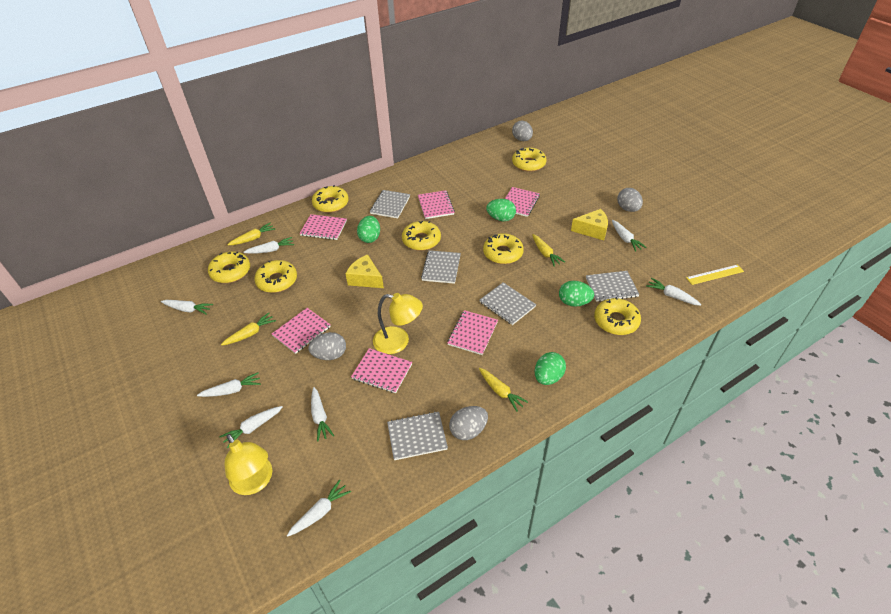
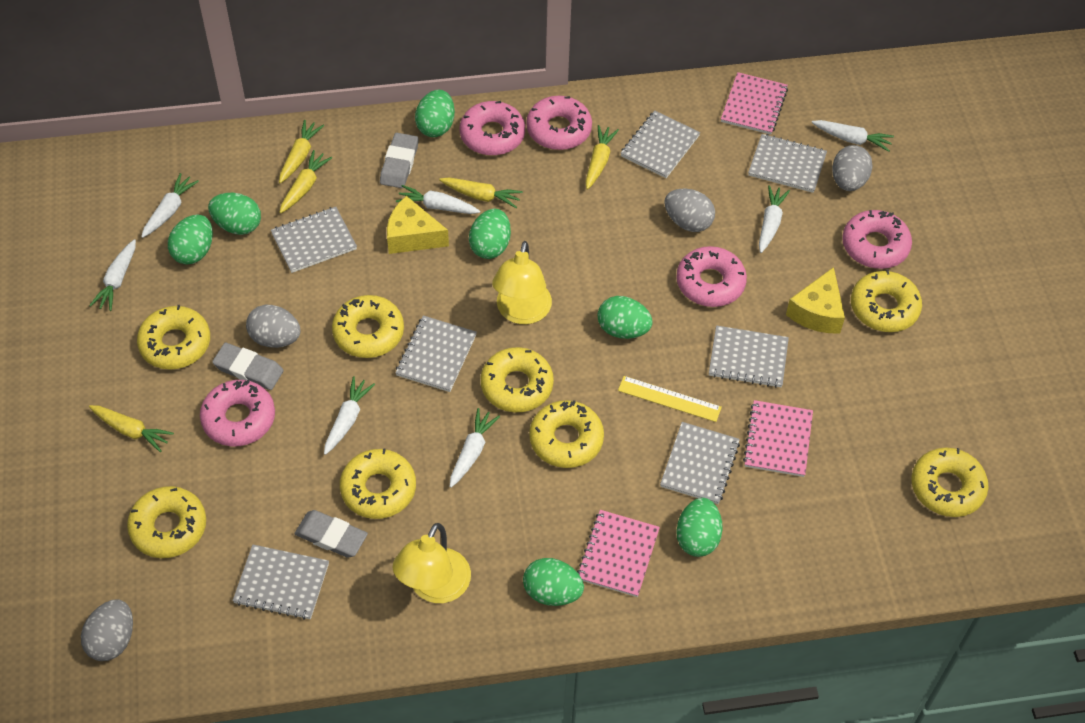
green egg: [357,216,380,243] [486,199,516,221] [535,352,566,385] [559,281,594,307] = 4 -> [168,215,213,265] [208,193,261,235] [415,90,455,137] [469,209,511,259] [523,558,584,606] [598,296,653,339] [676,498,723,557] = 7
grey eraser: none = 0 -> [212,343,284,390] [294,510,368,558] [380,133,419,188] = 3
grey notebook: [370,190,410,218] [387,411,448,460] [421,250,461,284] [480,282,536,325] [586,271,640,302] = 5 -> [232,545,329,620] [271,207,357,273] [395,315,477,392] [620,110,700,178] [660,422,740,504] [709,325,789,388] [748,134,827,193] = 7
pink donut: none = 0 -> [200,380,275,446] [460,101,525,156] [526,96,592,150] [676,246,747,307] [842,210,912,269] = 5
pink notebook: [272,308,331,354] [299,214,347,240] [351,348,412,393] [418,190,455,219] [447,310,498,355] [505,187,540,217] = 6 -> [577,510,660,597] [721,72,788,135] [743,400,813,477] = 3
white carrot: [161,300,213,315] [197,372,261,397] [220,406,283,448] [244,237,294,254] [287,480,351,537] [311,387,334,442] [612,220,646,252] [646,278,701,306] = 8 -> [89,239,136,311] [141,173,199,238] [324,376,375,455] [396,185,480,214] [450,408,500,488] [759,185,790,253] [812,120,894,152] = 7
yellow carrot: [221,313,276,345] [227,223,275,245] [479,368,528,412] [532,234,565,267] = 4 -> [89,405,174,452] [279,120,324,183] [279,150,332,213] [439,177,523,208] [585,125,619,190] = 5
yellow donut: [208,251,250,283] [254,260,297,293] [312,185,349,213] [402,221,441,251] [483,233,524,264] [512,147,546,172] [594,297,641,335] = 7 -> [127,486,206,558] [137,305,210,370] [332,295,404,358] [340,448,416,519] [481,347,554,412] [529,400,604,468] [851,269,922,332] [911,447,988,517] = 8

